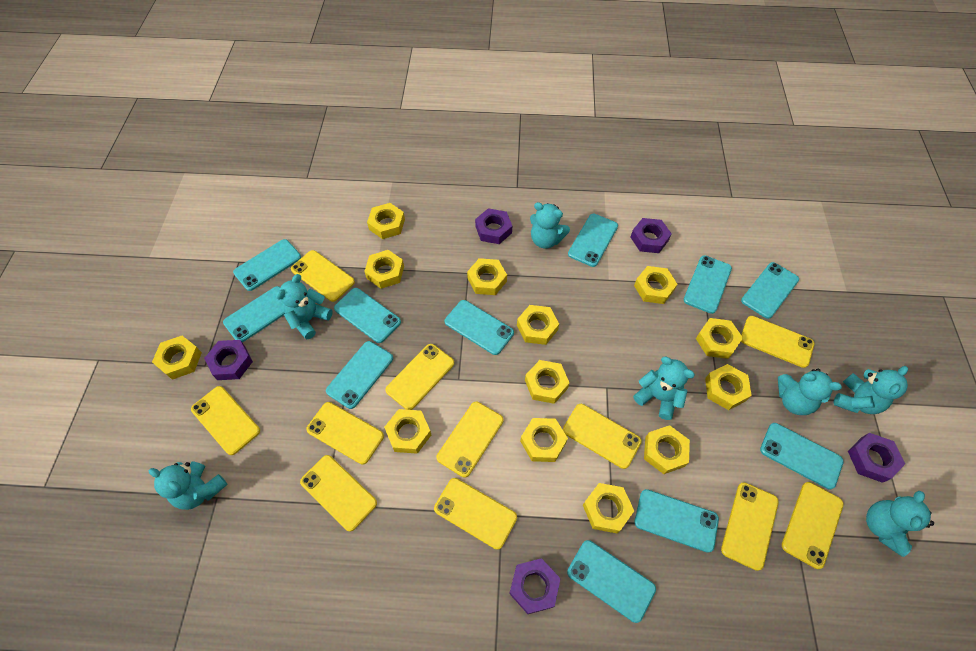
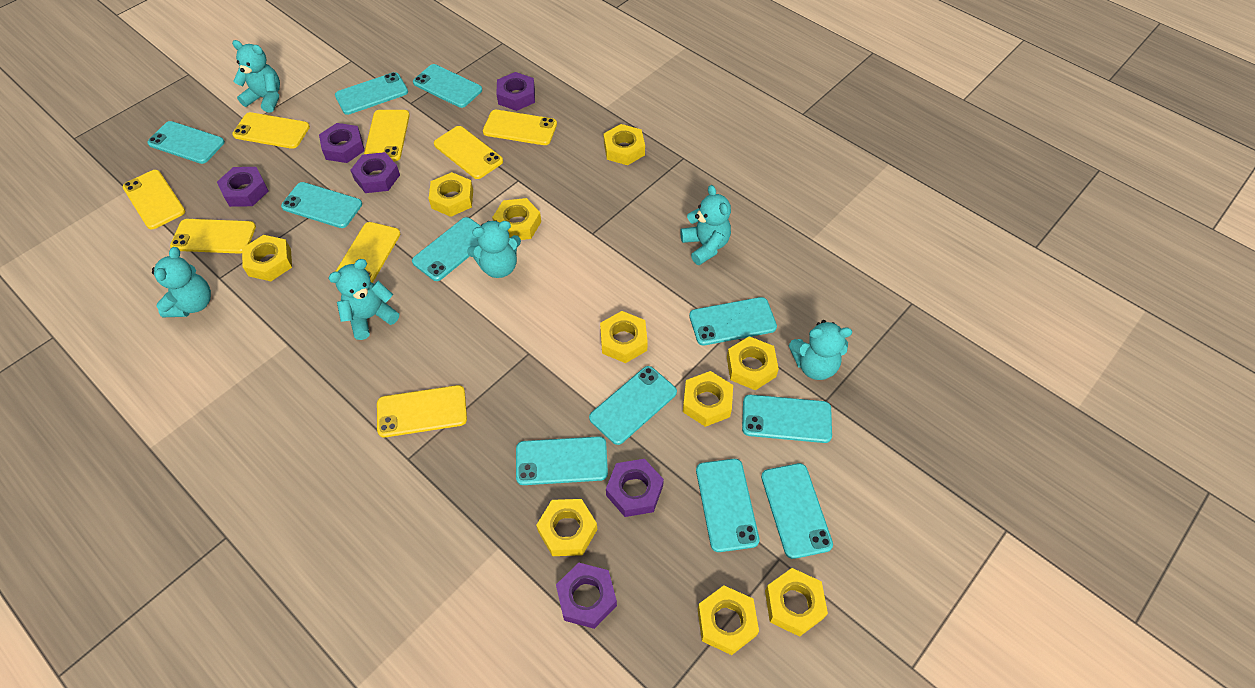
purple nut: [204,340,253,380] [475,208,512,244] [509,558,561,614] [630,218,672,253] [848,433,905,483] = 5 -> [217,167,268,207] [319,123,365,163] [350,152,400,193] [496,72,535,111] [556,563,617,629] [606,459,664,517] = 6
turquoise teddy bear: [149,461,228,510] [276,274,333,339] [530,202,570,249] [633,357,695,420] [778,369,842,415] [833,366,908,414] [866,491,934,557] = 7 -> [152,247,211,317] [232,40,280,113] [329,259,399,340] [467,220,521,278] [680,185,731,265] [789,320,852,380] = 6
yellow nut: [152,336,202,380] [364,250,404,289] [367,203,405,239] [384,409,431,454] [467,258,507,295] [517,305,559,345] [520,418,568,462] [525,360,569,404] [583,483,634,534] [634,266,677,304] [644,425,690,474] [696,318,743,359] [705,364,752,410] = 13 -> [242,235,292,281] [429,172,473,217] [492,198,541,240] [536,499,597,556] [600,311,648,363] [604,124,645,165] [683,371,733,427] [698,585,759,655] [727,336,779,390] [765,568,828,637] = 10
yellow phone: [191,386,260,455] [291,250,355,302] [300,455,377,532] [306,402,384,465] [385,344,454,410] [434,478,517,550] [437,402,503,478] [563,404,642,469] [721,482,779,571] [741,316,814,368] [782,482,844,569] = 11 -> [123,170,185,229] [170,219,256,254] [232,112,310,149] [335,222,400,283] [364,110,410,161] [377,385,467,437] [434,126,503,179] [483,110,557,145] = 8

